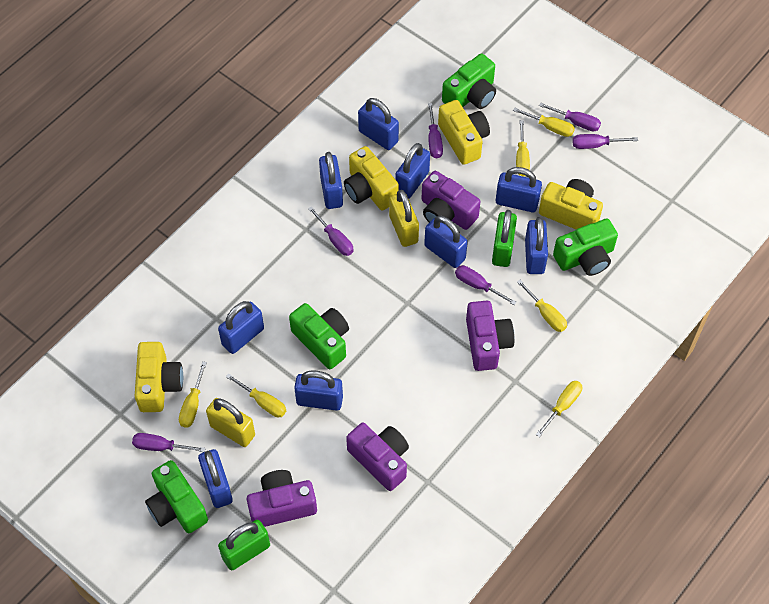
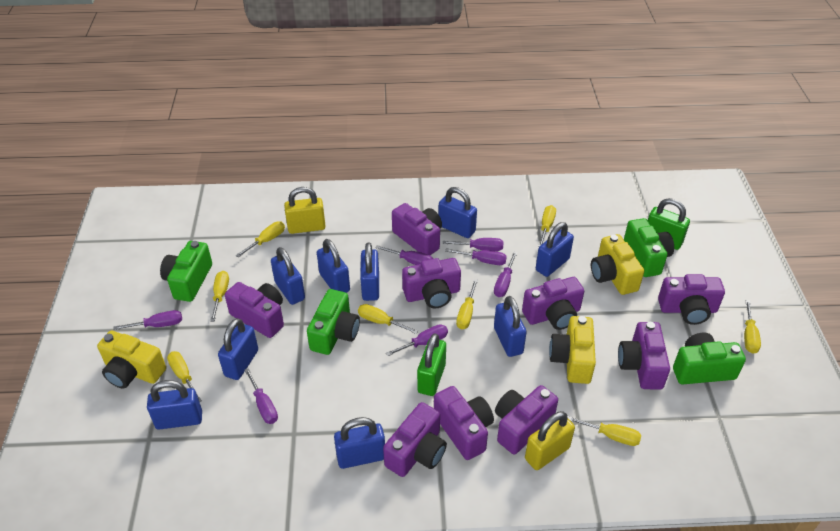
purple camera: [247,470,317,527] [346,423,409,491] [421,171,480,230] [466,301,514,371] = 4 -> [225,282,284,338] [383,402,447,477] [392,203,442,255] [402,258,461,309] [434,386,494,460] [495,385,558,454] [522,277,584,330] [618,322,670,390] [658,274,725,325] = 9
purple screwdriver: [132,433,206,452] [308,206,354,256] [428,103,443,158] [455,265,516,305] [539,102,601,131] [572,134,638,149] = 6 -> [114,310,182,330] [244,368,278,424] [375,245,433,265] [386,324,448,356] [443,238,503,251] [445,248,507,265] [494,251,517,297] = 7
yellow camera: [135,342,183,412] [344,146,399,211] [438,100,490,165] [539,179,603,230] = 4 -> [97,331,166,389] [549,316,596,384] [591,234,644,295] = 3
yellow screwdriver: [179,361,207,428] [226,373,286,417] [513,107,575,137] [516,120,530,176] [517,280,567,332] [536,381,582,437] = 6 -> [167,351,202,402] [210,271,229,322] [236,221,285,257] [358,304,418,334] [456,279,478,329] [538,205,556,247] [567,416,641,446] [744,300,761,354] = 8

